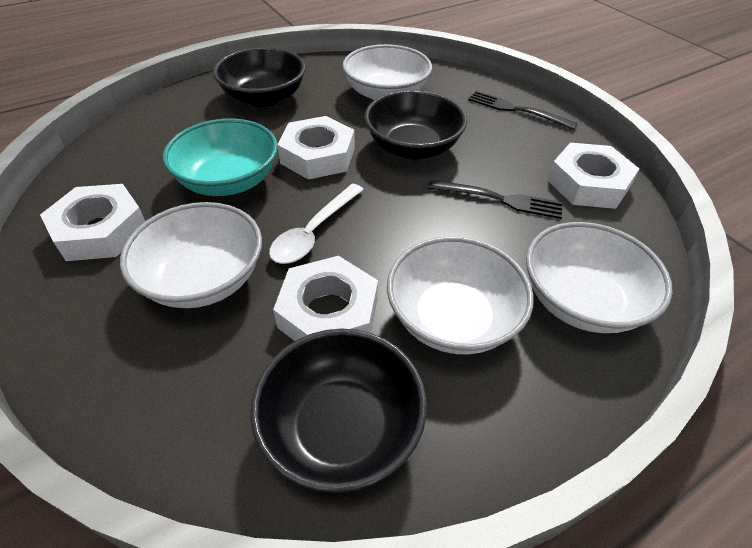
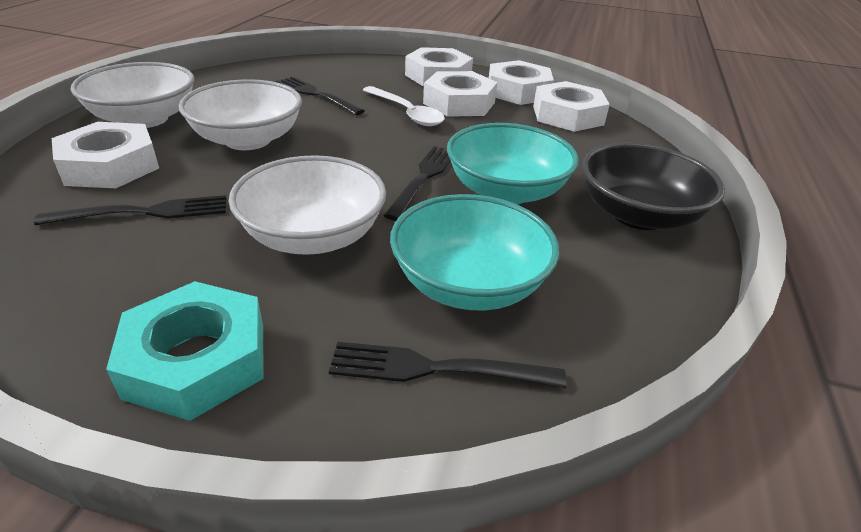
black bowl: [213,47,306,107] [250,329,427,493] [364,90,467,159] = 3 -> [582,143,725,230] = 1
black fork: [427,180,563,219] [468,91,578,130] = 2 -> [34,195,227,225] [276,76,365,115] [329,342,567,388] [383,146,451,221] = 4
turquoise bowl: [163,118,278,196] = 1 -> [390,194,559,310] [447,123,579,204] = 2
turquoise nut: none = 0 -> [106,281,264,421] = 1
white bowl: [120,202,262,308] [342,44,432,100] [387,236,534,355] [526,222,673,333] = 4 -> [71,62,194,128] [179,79,302,150] [229,155,386,255] = 3
white nut: [40,184,145,261] [273,256,378,341] [278,116,355,180] [548,142,639,209] = 4 -> [52,122,159,188] [405,47,473,87] [423,71,497,117] [489,60,554,105] [533,81,610,132] = 5

